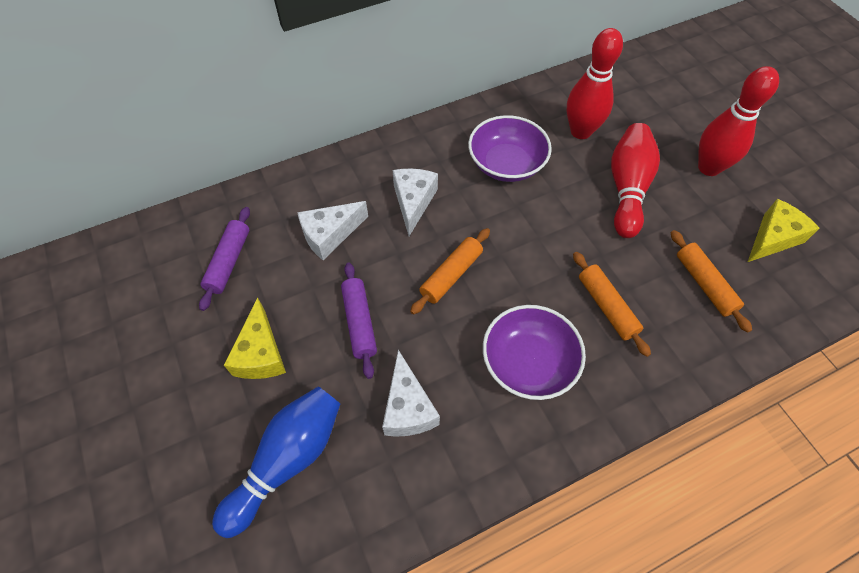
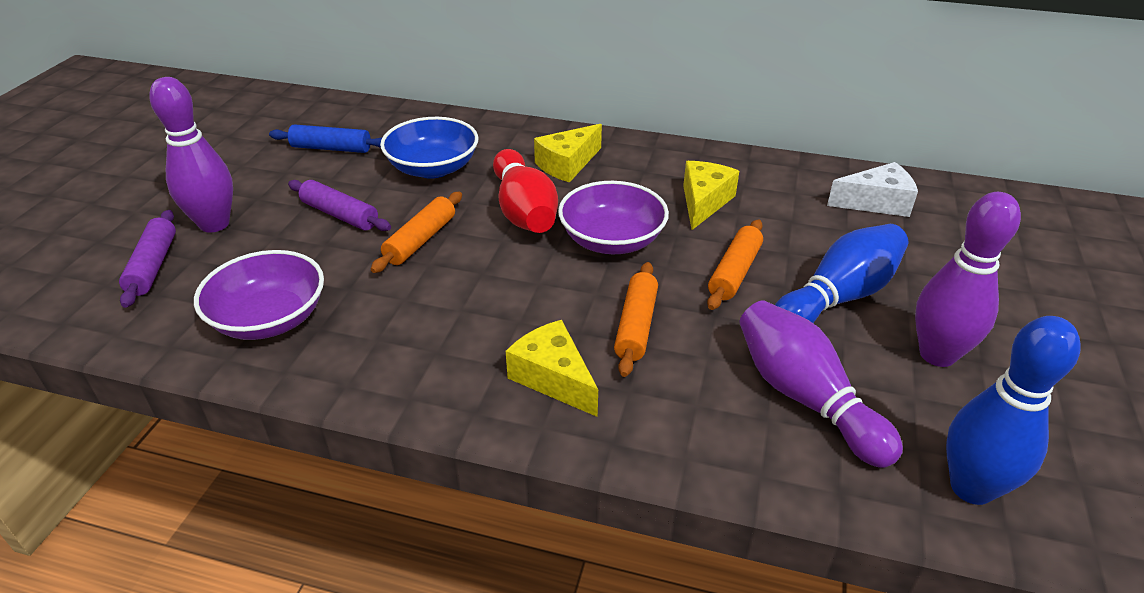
blue bowl: none = 0 -> [380,117,478,179] = 1
blue bowling pin: [212,386,340,538] = 1 -> [775,224,908,323] [946,316,1081,505] = 2
blue rolling pin: none = 0 -> [269,124,382,153] = 1
purple bowling pin: none = 0 -> [149,77,233,233] [739,300,903,468] [915,192,1021,367] = 3
red bowling pin: [567,28,623,139] [611,123,660,238] [698,66,779,176] = 3 -> [493,149,558,233] = 1
white cheese: [297,201,368,260] [382,350,440,437] [393,169,438,236] = 3 -> [827,162,918,217] = 1
yellow cheese: [224,298,286,379] [748,199,819,262] = 2 -> [506,320,598,417] [534,124,602,183] [683,161,739,230] = 3

